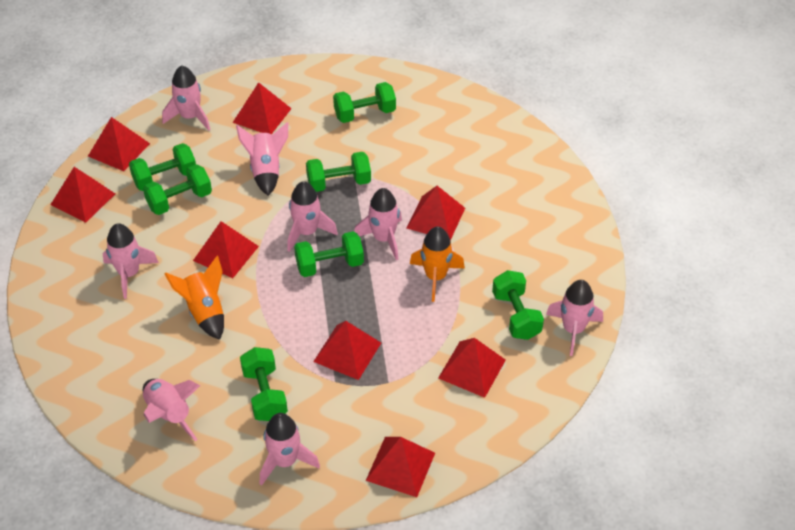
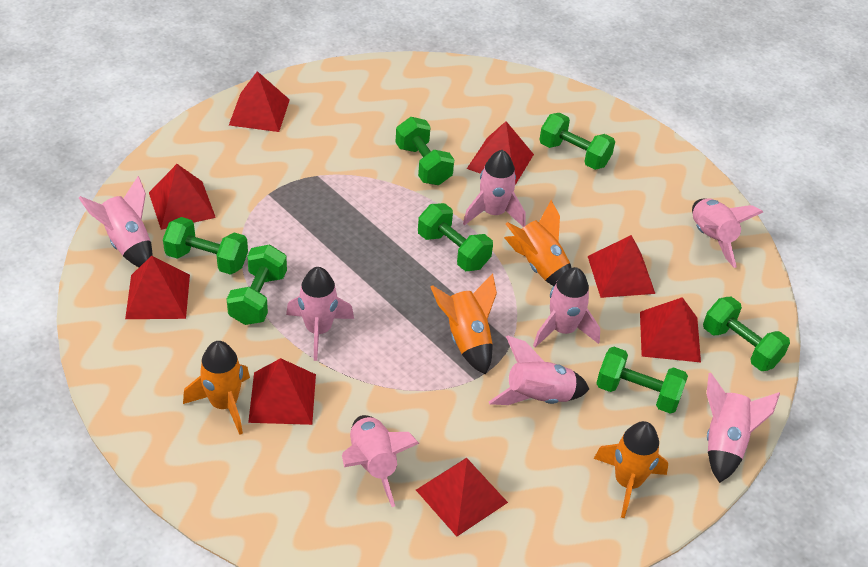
orange rocket: [165,255,224,340] [410,227,465,302] = 2 -> [183,341,250,435] [430,273,497,375] [504,200,571,286] [594,421,668,518] = 4

